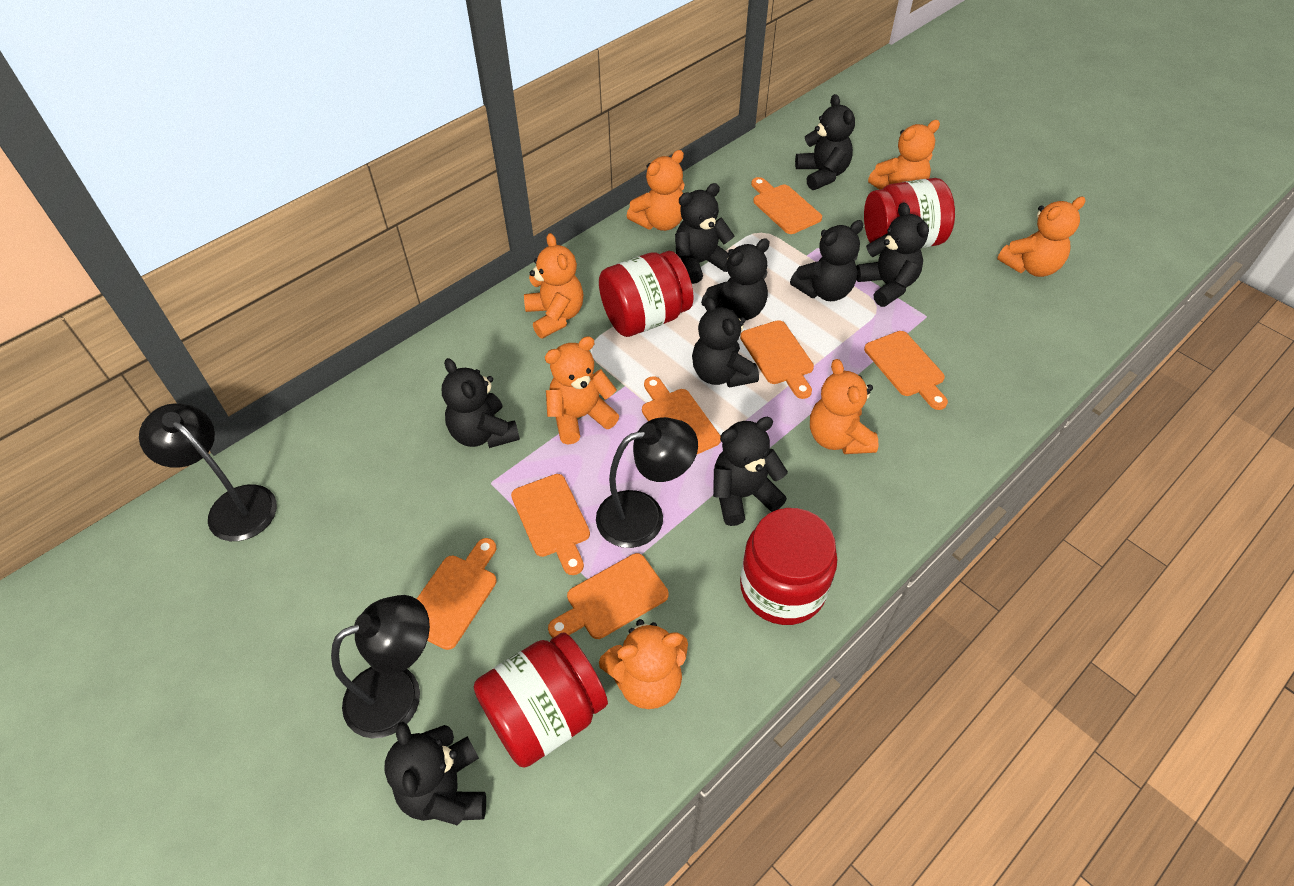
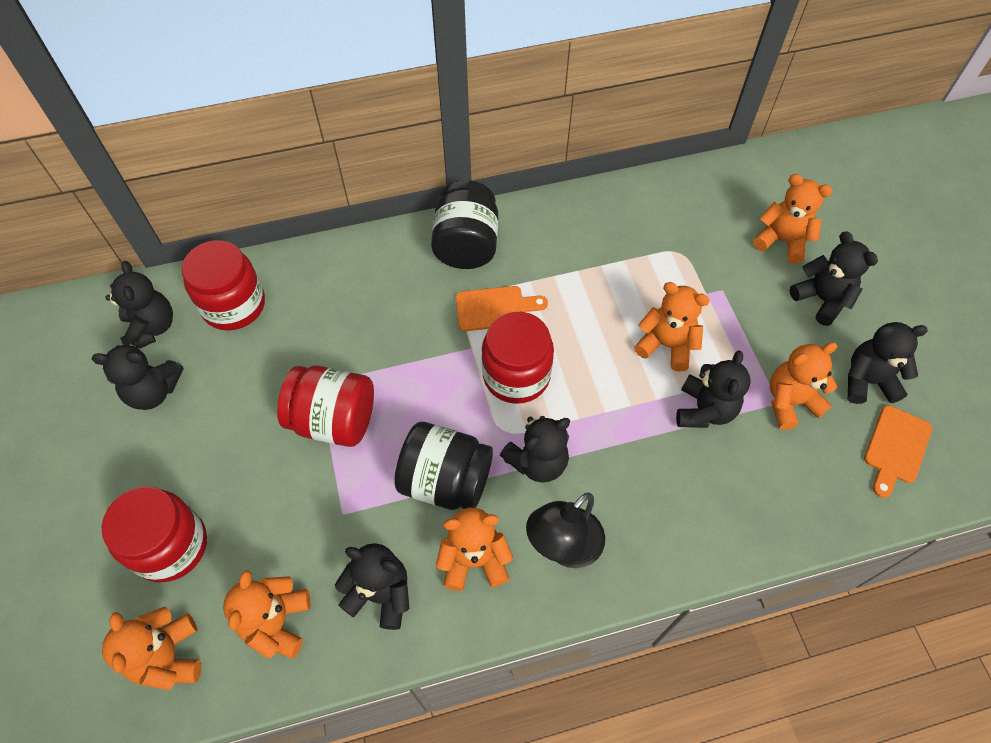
black jar: none = 0 -> [394,422,493,510] [431,180,498,269] = 2
black lamp: [139,403,277,541] [331,595,430,739] [596,417,698,548] = 3 -> [526,493,605,568] = 1
black teddy bear: [384,722,486,825] [442,358,520,448] [675,183,734,284] [692,297,759,388] [701,238,770,321] [713,417,788,526] [790,220,864,301] [795,94,855,190] [856,202,929,307] = 9 -> [92,341,183,410] [105,261,173,349] [335,543,409,630] [500,416,570,482] [676,350,751,428] [789,231,878,326] [848,322,928,404] = 7
orange cutting board: [417,538,497,650] [511,474,590,575] [548,553,669,639] [642,376,721,454] [740,320,814,399] [751,177,822,234] [864,331,948,410] = 7 -> [455,286,548,331] [864,405,932,498] = 2
orange teddy bear: [524,233,583,339] [545,336,619,444] [599,619,688,709] [627,150,685,231] [810,359,878,454] [868,120,940,190] [997,196,1086,277] = 7 -> [102,607,201,690] [223,570,310,659] [436,508,513,591] [634,282,710,372] [753,174,833,264] [770,342,837,430] = 6

